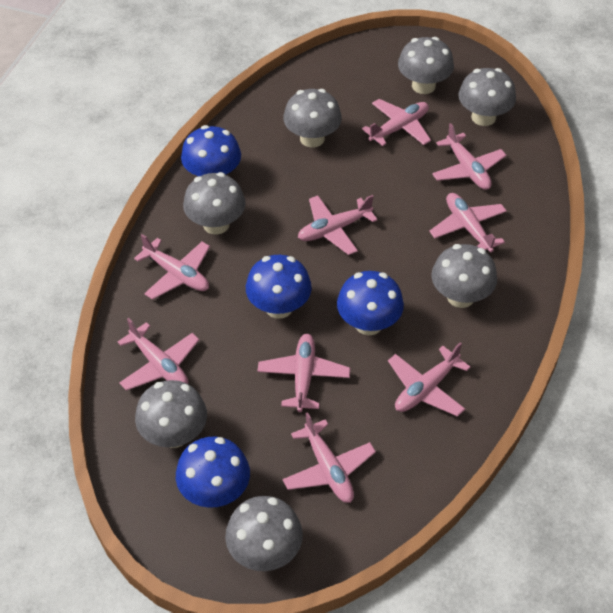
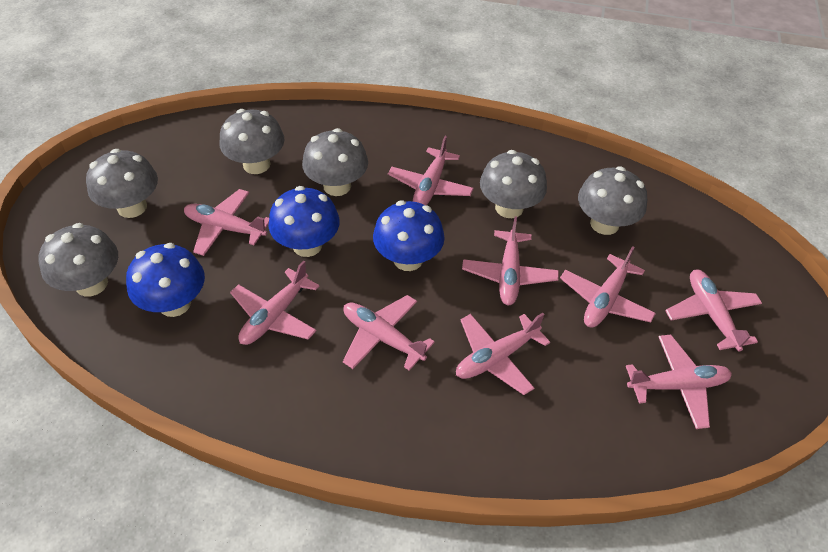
blue mushroom: [176,436,250,508] [181,125,241,176] [246,255,312,319] [337,271,404,335] = 4 -> [126,243,205,317] [268,186,340,257] [373,200,445,271] = 3
grey mushroom: [135,380,207,448] [183,172,246,235] [225,496,303,571] [283,89,342,148] [398,37,454,94] [431,244,497,308] [458,68,516,126] = 7 -> [38,223,118,297] [86,149,158,218] [220,109,284,174] [302,128,368,196] [480,150,547,218] [578,166,647,235] = 6

